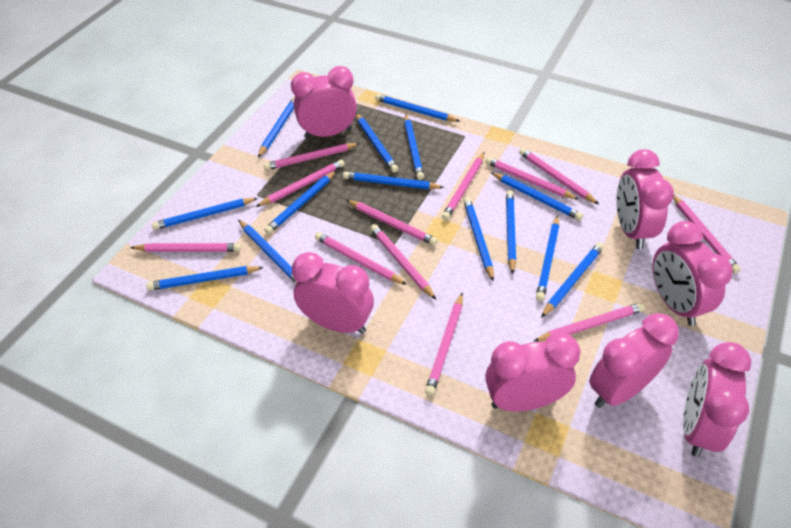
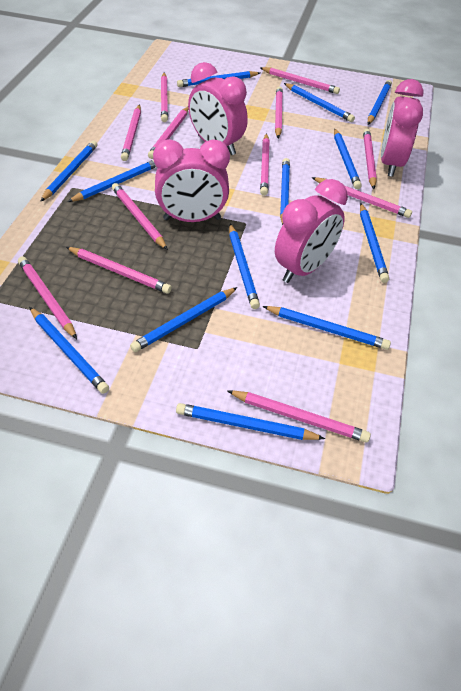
blue pencil: [146,266,264,291] [152,198,258,230] [238,220,297,283] [258,96,295,158] [264,170,336,234] [343,172,445,189] [356,113,398,173] [375,94,460,122] [404,114,424,180] [463,197,494,282] [491,172,583,221] [506,190,516,275] [536,215,559,301] [541,242,604,318] = 14 -> [29,307,109,394] [40,140,97,202] [68,160,156,202] [130,287,238,352] [176,403,325,440] [177,71,260,87] [229,224,260,309] [262,306,391,350] [280,158,290,225] [284,83,355,122] [334,128,362,189] [360,203,389,283] [368,80,392,125] = 13
pink clock: [291,66,357,139] [292,252,374,334] [485,333,581,412] [589,313,679,408] [616,149,674,249] [652,221,733,326] [683,342,751,457] = 7 -> [153,139,230,222] [188,62,248,155] [275,179,348,283] [381,79,424,177] = 4

